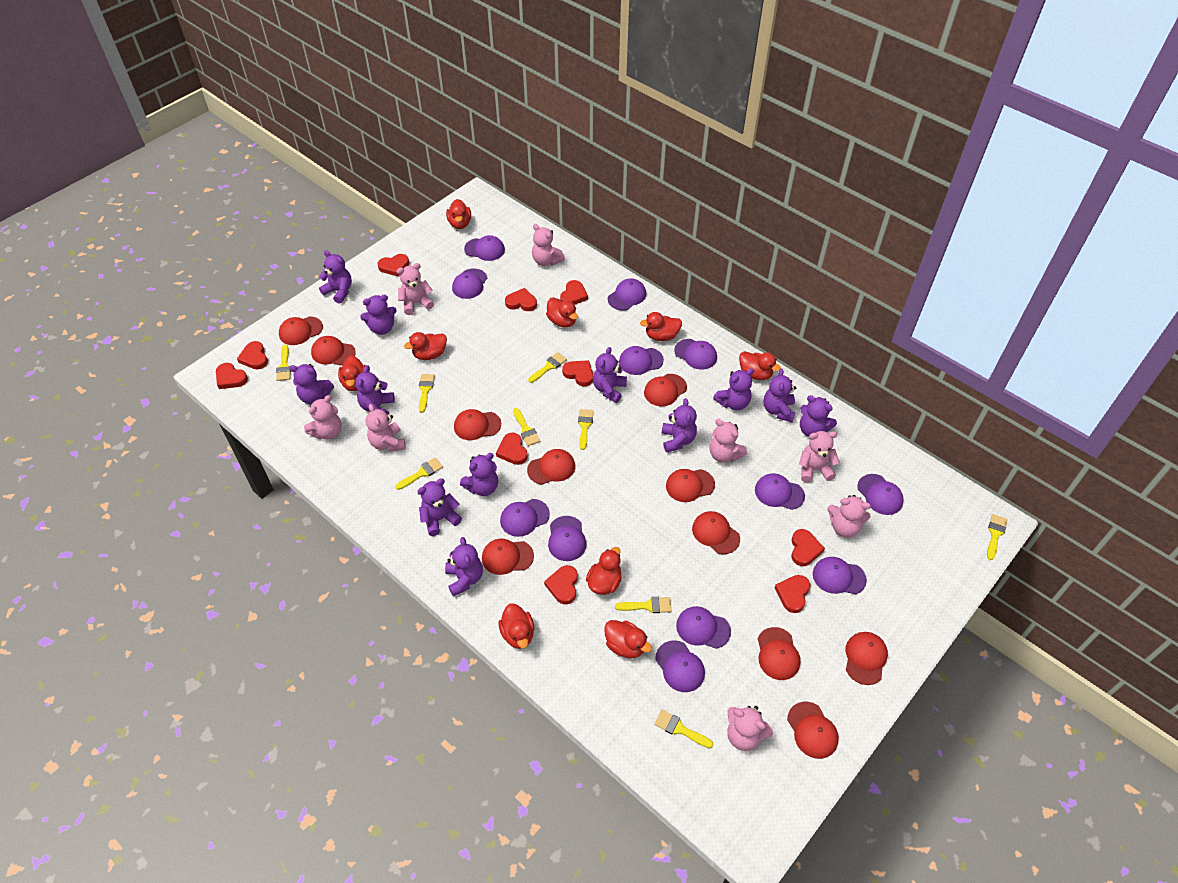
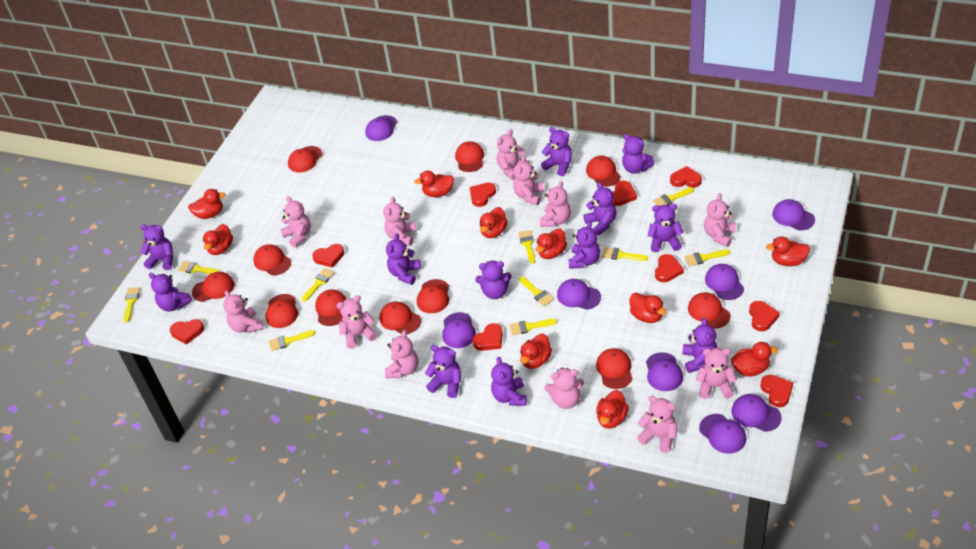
pink teddy bear: [304,395,342,439] [366,404,406,452] [397,263,434,315] [532,224,565,266] [709,419,747,463] [727,706,773,751] [799,431,840,482] [827,495,871,538] = 8 -> [223,290,263,333] [280,196,311,248] [336,295,377,349] [383,197,417,246] [385,330,418,378] [497,129,529,180] [513,156,544,205] [540,181,571,227] [544,367,584,409] [637,396,677,453] [696,348,737,399] [704,193,736,247] = 12
purple cap: [452,268,487,299] [464,235,505,261] [500,499,550,537] [548,516,586,561] [608,278,646,311] [619,346,664,375] [655,640,705,692] [674,339,717,369] [676,606,731,649] [755,473,805,510] [813,557,867,594] [857,474,904,515] = 12 -> [365,115,397,141] [442,312,476,348] [557,279,601,310] [646,352,683,391] [699,414,746,454] [705,264,744,300] [732,394,781,432] [772,199,815,230] = 8
red duck: [338,355,366,391] [404,332,447,360] [446,199,471,229] [499,603,534,649] [546,297,578,327] [586,547,622,595] [604,620,652,658] [640,312,682,341] [739,351,781,380] = 9 -> [188,189,226,219] [203,224,233,255] [414,171,454,197] [480,207,508,238] [520,334,552,369] [536,228,567,259] [596,390,629,429] [630,293,666,323] [731,342,778,377] [766,236,810,266] = 10
red heart: [216,363,248,389] [237,341,268,369] [378,254,409,277] [496,433,528,465] [505,288,537,311] [544,565,578,604] [560,280,588,305] [562,360,593,386] [775,575,810,613] [791,529,825,566] = 10 -> [170,319,204,345] [312,244,344,268] [470,183,496,207] [472,323,503,351] [613,181,637,206] [655,254,684,282] [670,166,702,188] [749,301,780,331] [760,375,794,407] = 9
yellow brush: [276,345,291,381] [395,457,443,490] [419,374,435,413] [513,408,540,446] [528,352,567,383] [578,409,594,450] [615,597,671,613] [654,710,713,748] [987,514,1007,560] = 9 -> [123,287,140,322] [178,261,220,274] [269,330,315,351] [301,268,334,302] [509,319,557,335] [518,230,535,264] [519,277,554,306] [602,247,648,261] [653,187,694,206] [684,249,731,266] = 10

